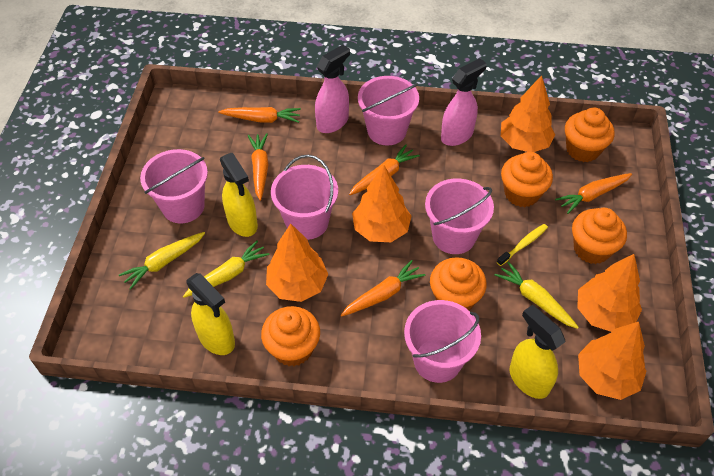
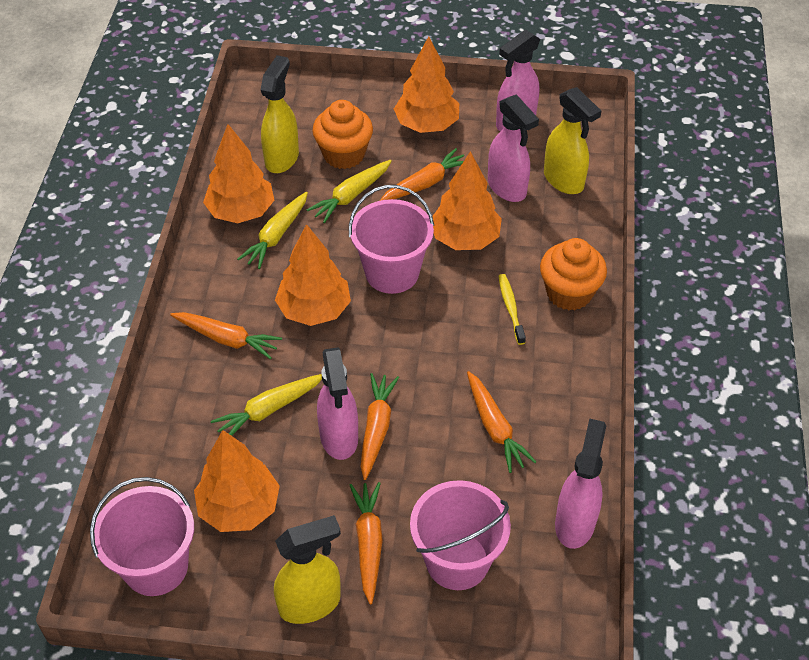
orange cupcake: [261,306,320,366] [430,257,487,310] [501,152,553,207] [565,108,615,162] [572,208,627,264] = 5 -> [312,100,373,169] [540,238,607,310] = 2
pink bucket: [140,149,208,223] [271,155,338,240] [358,76,419,146] [404,300,481,383] [425,178,494,254] = 5 -> [90,477,194,596] [349,185,434,294] [410,480,511,590] = 3
pink spray bottle: [315,45,350,133] [441,58,487,146] = 2 -> [317,347,358,460] [488,94,539,202] [496,30,540,131] [555,419,606,549] = 4

